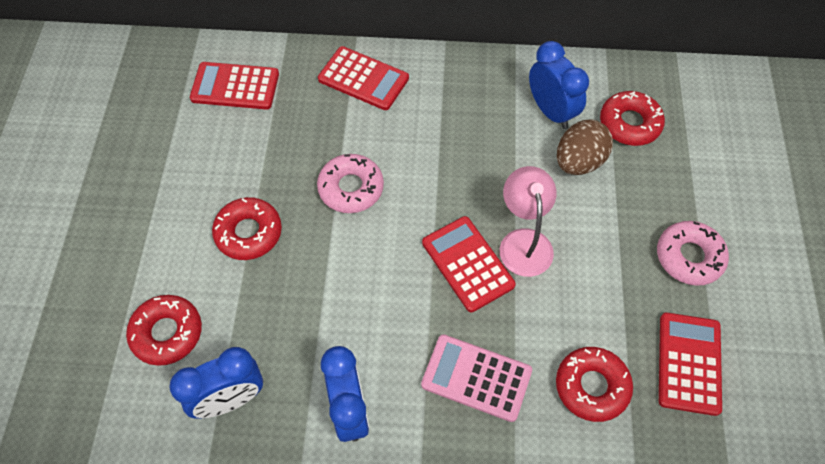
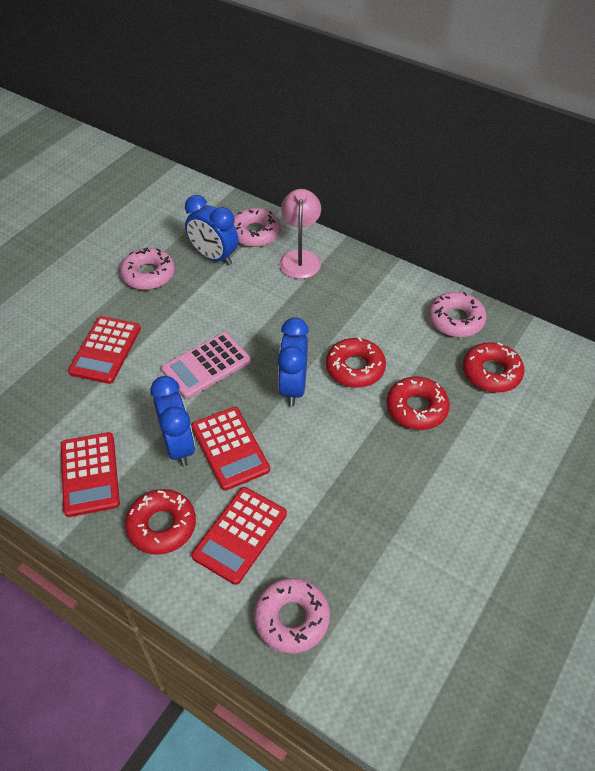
brown egg: [557,120,613,175] = 1 -> none = 0
pink donut: [317,154,384,213] [657,221,729,286] = 2 -> [120,248,175,290] [233,208,281,247] [254,578,330,654] [429,292,486,337] = 4

